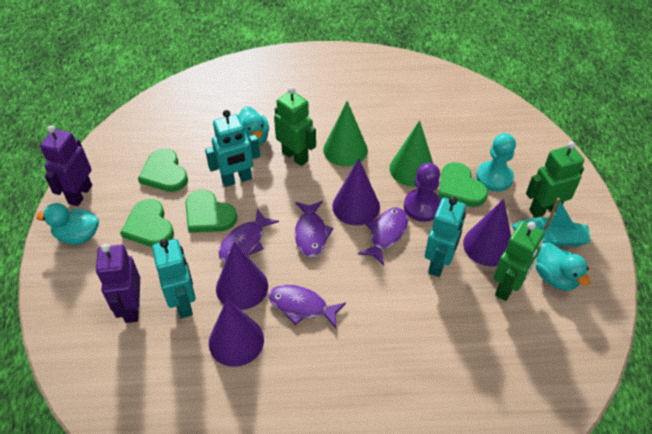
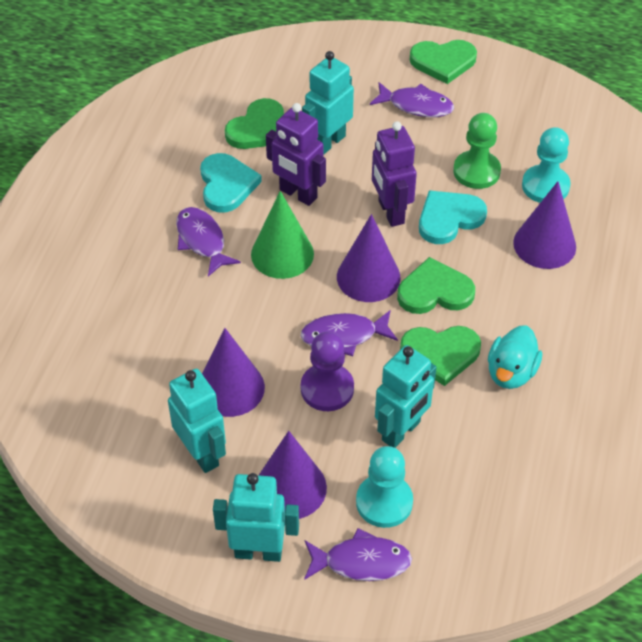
green cone: [323,101,368,166] [389,120,433,187] = 2 -> [251,191,314,279] = 1
green pawn: none = 0 -> [453,113,501,189] = 1
green robot: [274,87,316,166] [494,221,545,301] [526,141,584,218] = 3 -> none = 0
turquoise boat: [512,198,590,246] = 1 -> none = 0
turquoise duck: [36,203,99,245] [239,106,269,145] [536,242,590,291] = 3 -> [488,325,542,389] = 1
turquoise heart: none = 0 -> [200,153,262,213] [419,190,487,244] = 2
turquoise pawn: [476,133,516,191] = 1 -> [356,446,413,528] [522,127,571,203] = 2
turquoise robot: [152,239,196,319] [205,110,260,187] [425,197,466,277] = 3 -> [168,369,226,473] [213,473,299,562] [302,51,354,155] [375,345,437,448] = 4

